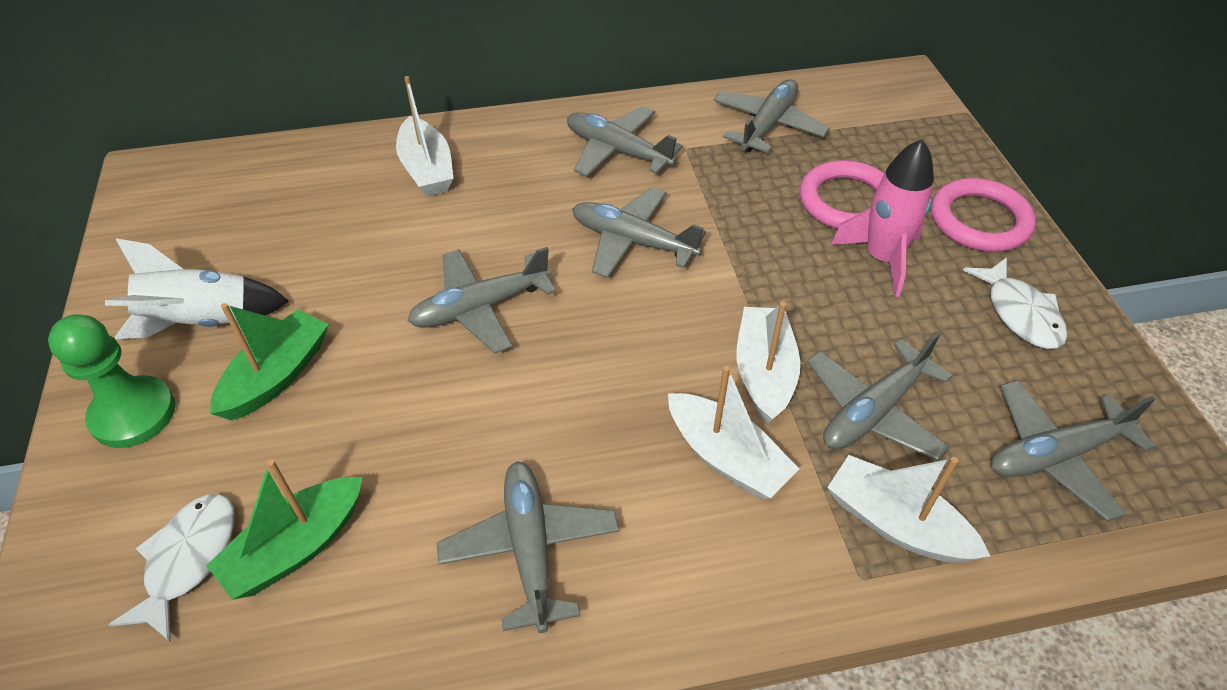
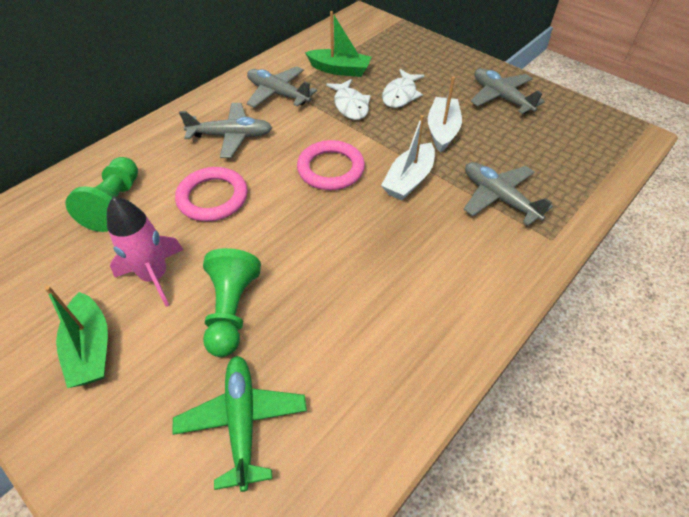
green pawn: [48,314,175,448] = 1 -> [65,157,138,232] [203,248,261,357] = 2
green plane: none = 0 -> [172,356,307,492] = 1
grey plane: [407,247,556,353] [437,462,620,633] [567,106,683,177] [572,187,706,278] [713,80,830,153] [807,332,953,461] [991,380,1156,521] = 7 -> [179,103,272,158] [246,66,317,108] [464,162,553,226] [470,68,545,114] = 4
white boat: [396,76,454,196] [668,366,799,499] [736,302,800,424] [827,455,990,563] = 4 -> [381,115,435,201] [428,76,462,153] = 2
white rocket: [105,238,289,339] = 1 -> none = 0

